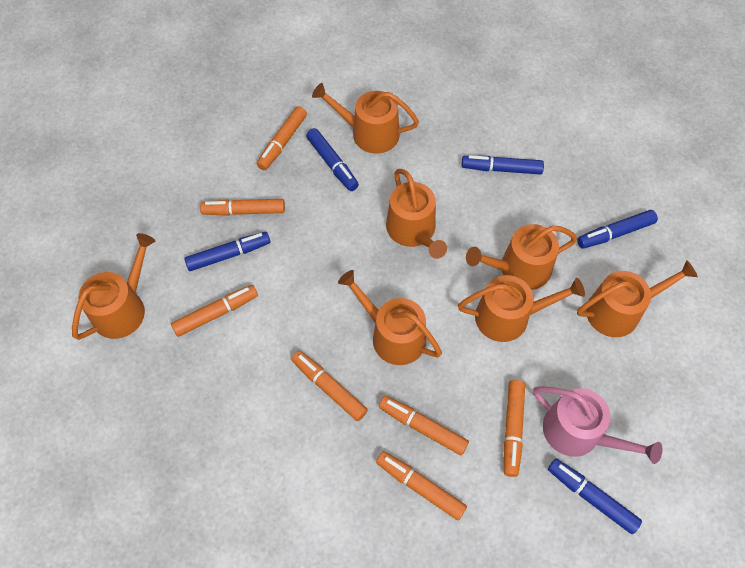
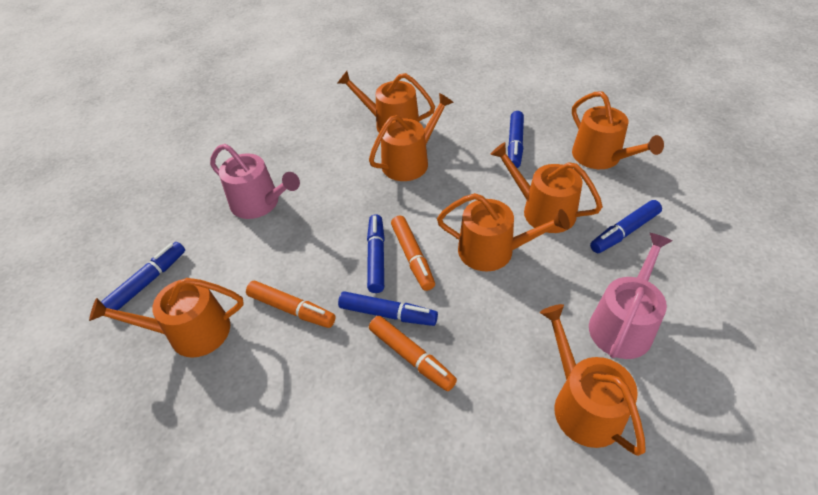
orange marker: [171,285,258,337] [200,199,285,216] [257,106,307,170] [291,351,368,421] [376,451,467,521] [379,396,469,456] [504,380,525,477] = 7 -> [246,281,336,328] [369,316,457,391] [391,216,435,291] = 3
pink watering can: [533,386,662,464] = 1 -> [210,144,300,219] [589,233,672,359] = 2

